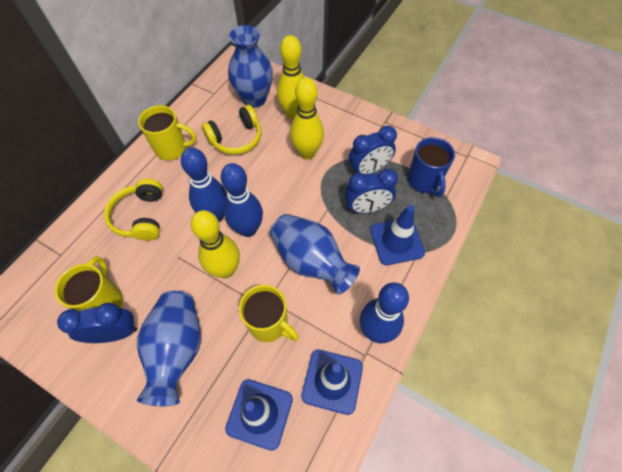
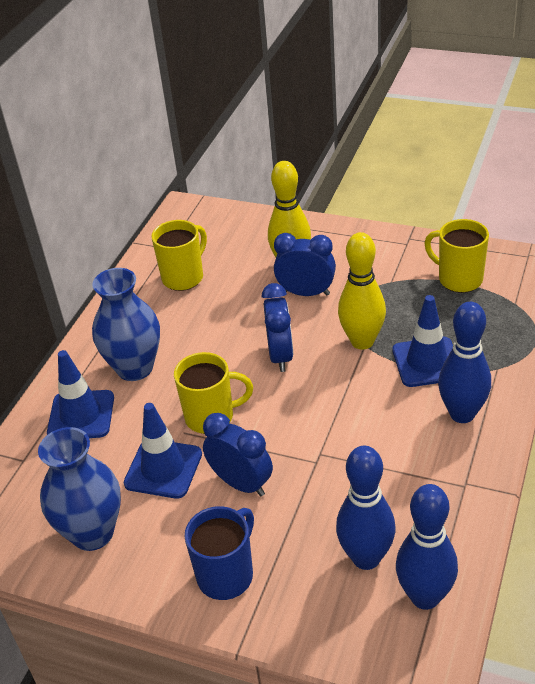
blue vase: [137,291,201,406] [228,25,273,108] [270,214,360,295] = 3 -> [38,427,121,551] [92,268,160,381] = 2
yellow bowling pin: [191,210,240,278] [277,35,304,120] [290,78,324,160] = 3 -> [268,161,311,257] [338,232,386,349] = 2
yellow headphones: [104,179,162,241] [202,105,262,155] = 2 -> none = 0

